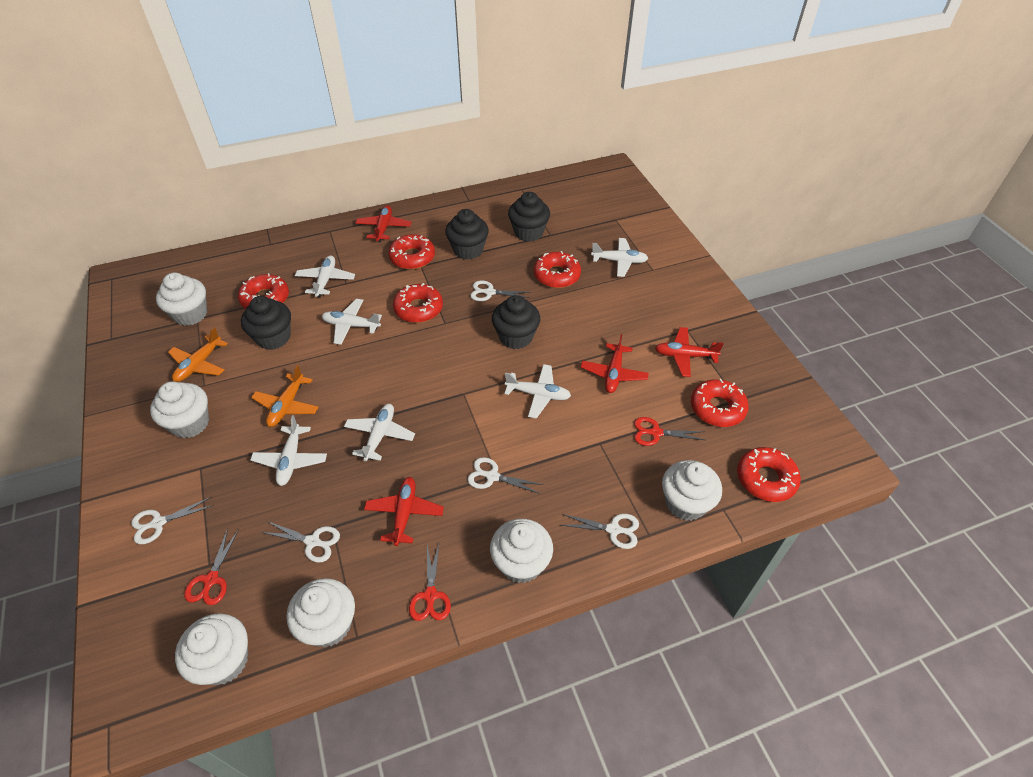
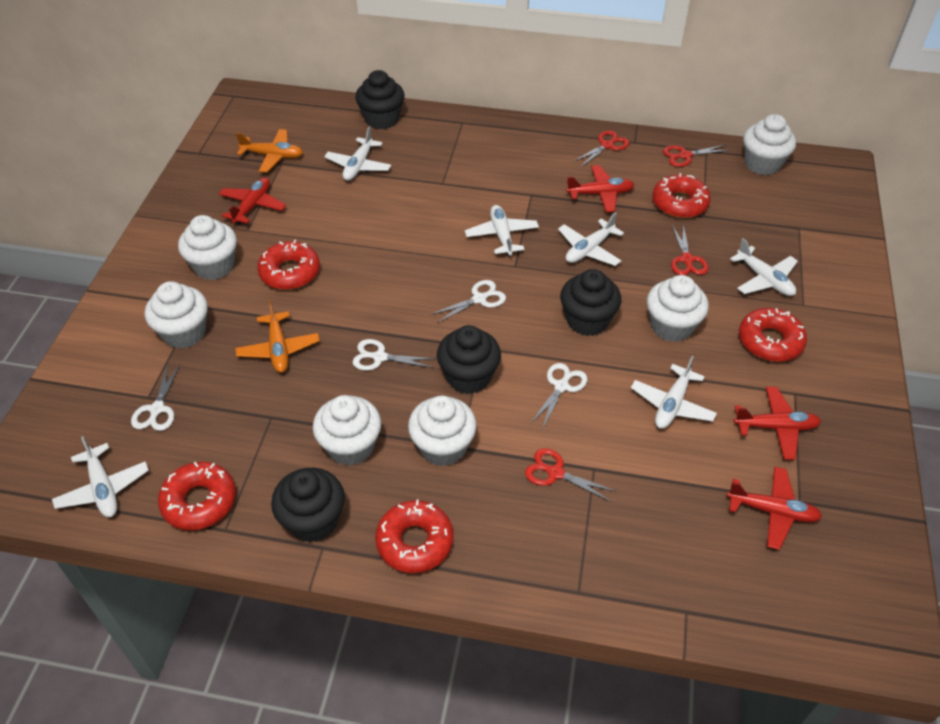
red donut: [238,273,289,309] [388,234,435,270] [393,283,443,323] [534,251,581,288] [691,379,749,427] [737,447,801,502] = 6 -> [158,462,236,530] [257,240,320,290] [375,499,454,573] [652,173,711,218] [739,308,807,362] = 5
red scissors: [184,528,239,605] [409,544,451,621] [634,417,705,446] = 3 -> [525,448,617,502] [573,130,629,167] [663,144,730,167] [671,225,709,275] = 4
white scissors: [131,497,212,544] [261,521,340,563] [467,457,543,494] [470,280,530,301] [561,514,639,549] = 5 -> [131,364,180,431] [352,339,436,371] [431,280,506,323] [530,363,587,428] = 4

